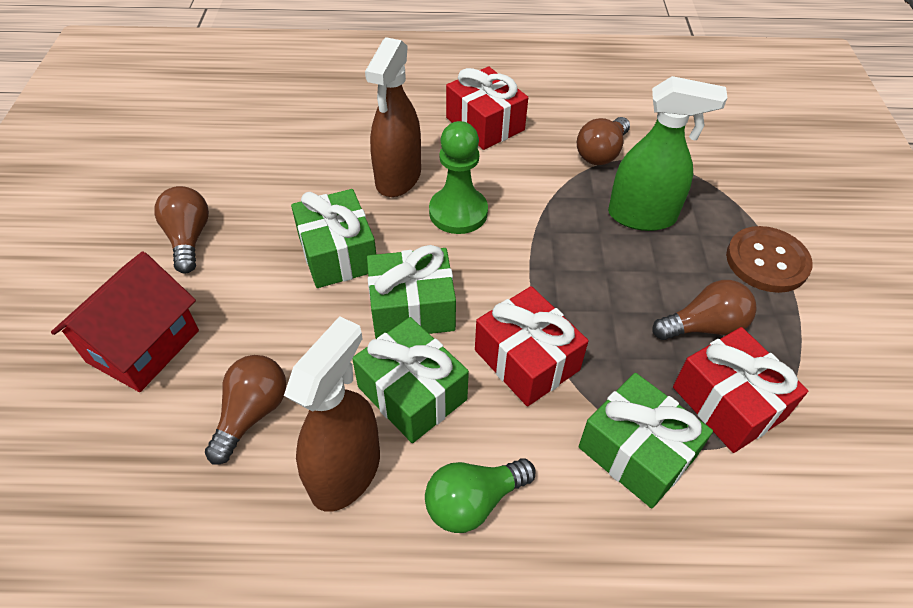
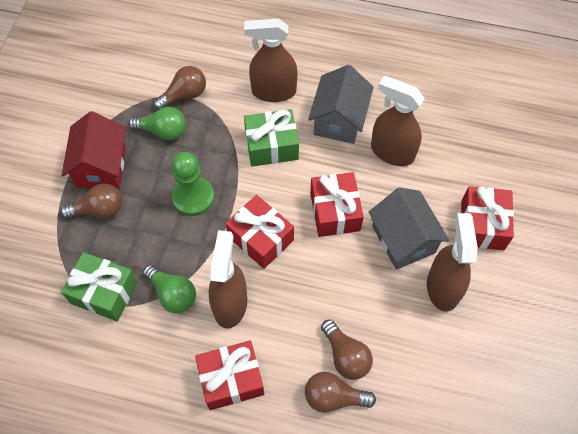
brown button: [726,226,813,293] = 1 -> none = 0
brown spray bottle: [284,316,380,512] [365,37,421,197] = 2 -> [209,230,247,328] [244,19,298,102] [371,76,425,166] [427,213,478,312] = 4
green gift: [291,189,376,288] [352,317,469,443] [367,245,456,339] [579,373,713,508] = 4 -> [61,252,138,321] [244,109,299,166] = 2
green light bulb: [425,458,535,533] = 1 -> [128,107,186,140] [143,264,196,313] = 2
green spray bottle: [608,76,728,231] = 1 -> none = 0
grey house: none = 0 -> [308,65,374,144] [369,187,449,270] = 2
red gift: [446,67,528,150] [475,286,588,406] [673,327,808,453] = 3 -> [195,341,264,410] [225,195,294,269] [310,172,364,237] [461,186,514,250] = 4

